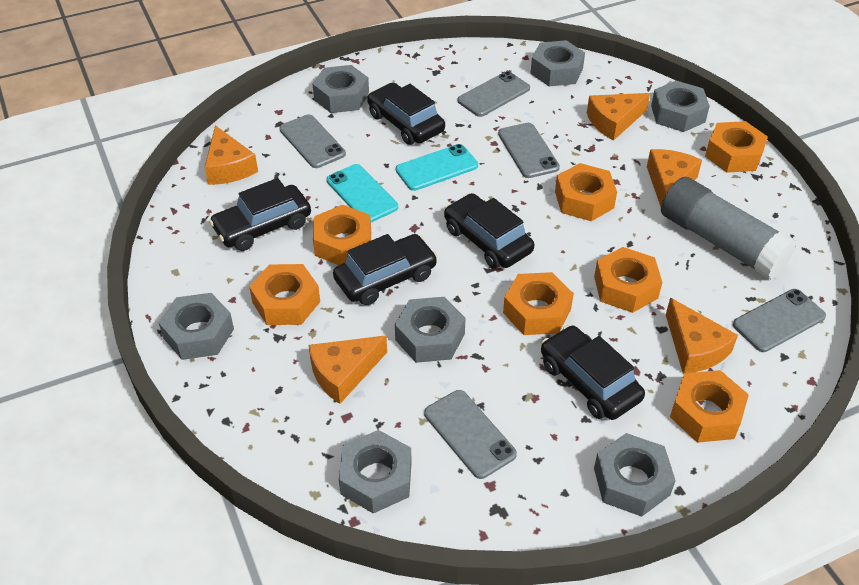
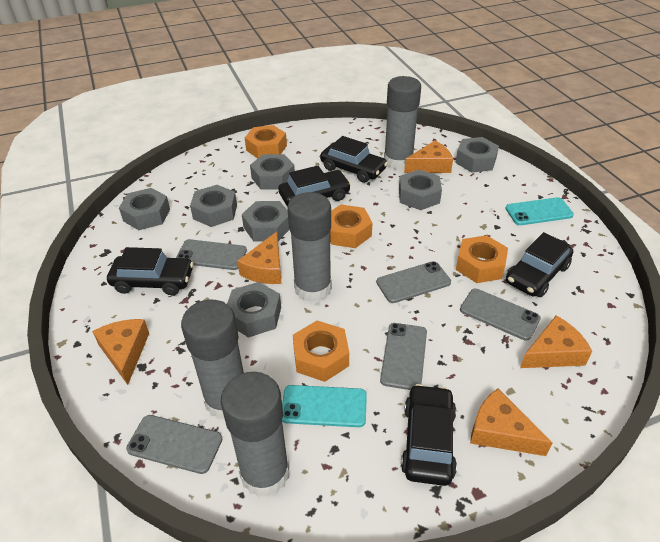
grey glue stick: [661,177,796,279] = 1 -> [181,300,244,419] [221,372,289,497] [287,192,332,302] [384,76,421,170] = 4
orange nut: [249,264,320,325] [313,205,371,265] [503,272,574,335] [555,163,617,221] [594,247,662,313] [670,370,749,443] [705,121,768,173] = 7 -> [245,125,287,159] [293,321,349,382] [330,205,372,248] [456,235,508,283] = 4

